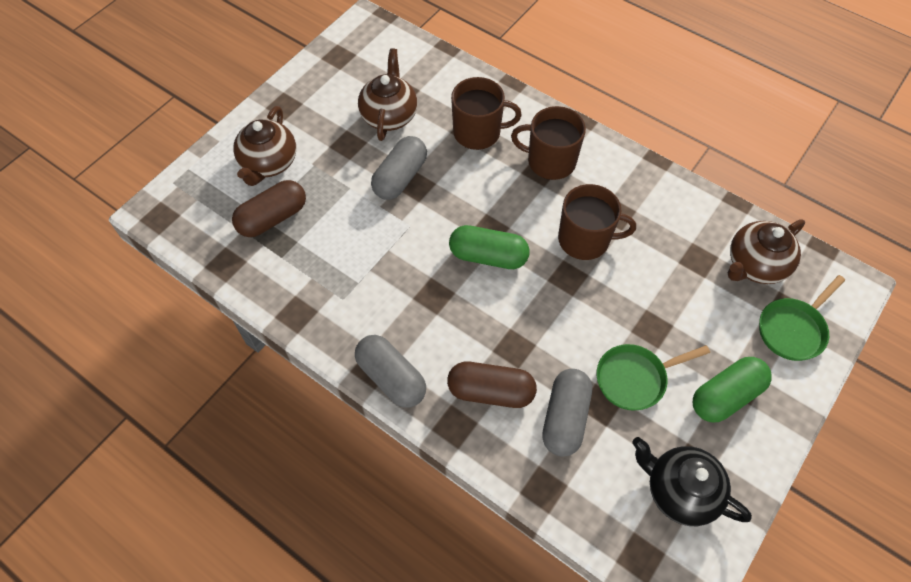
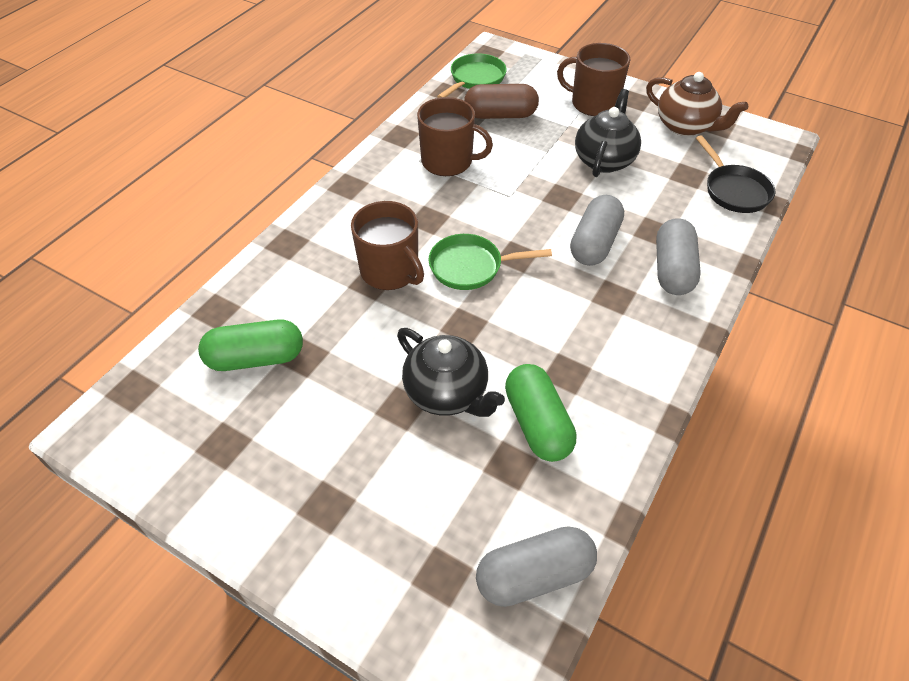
black pan: none = 0 -> [696,135,775,213] = 1
black teapot: [632,437,752,526] = 1 -> [397,328,505,417] [575,89,641,177] = 2
brown capsule: [232,180,306,237] [447,362,537,408] = 2 -> [464,84,539,119] = 1
brown teapot: [233,106,296,186] [358,48,417,141] [728,219,805,284] = 3 -> [646,72,748,136] = 1

